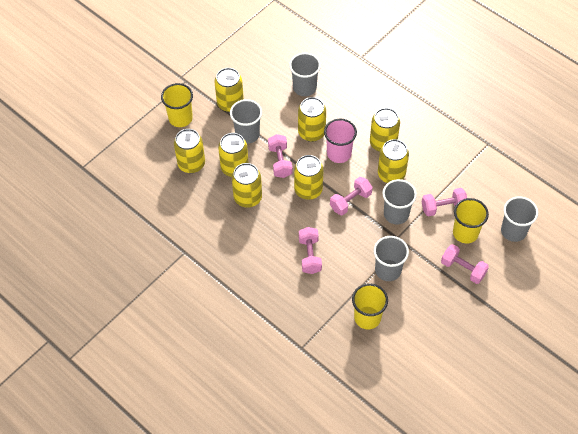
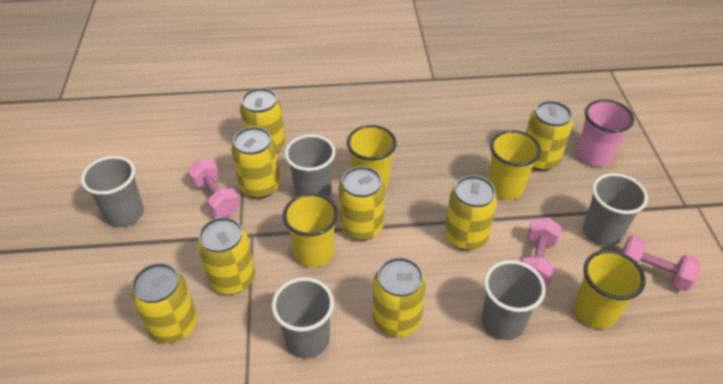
pink dumbbell: [268,134,293,178] [299,227,322,274] [330,177,373,215] [422,188,467,216] [441,244,489,284] = 5 -> [188,160,240,217] [522,217,562,286] [622,235,701,291] = 3
yellow cup: [161,83,193,127] [352,283,388,329] [453,198,489,243] = 3 -> [283,193,338,268] [347,125,397,189] [488,130,541,200] [574,250,646,329] = 4

